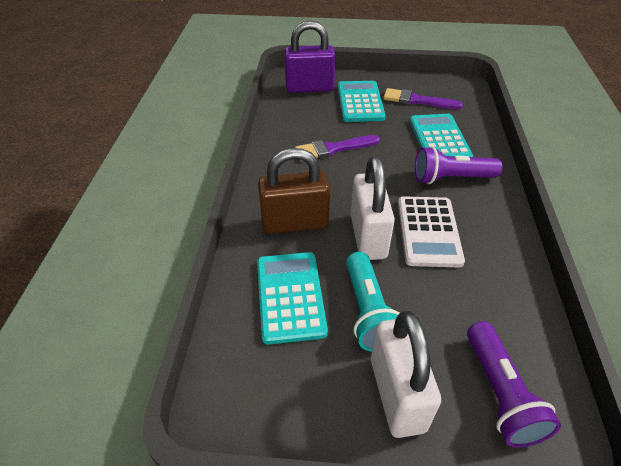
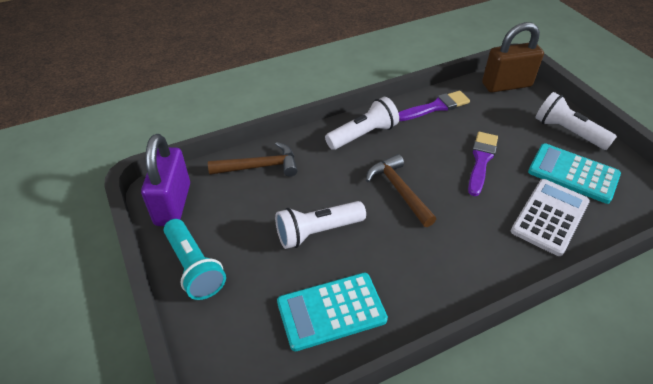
brown hammer: none = 0 -> [208,142,298,177] [366,154,436,227] = 2
purple flashlight: [415,146,502,184] [467,321,561,448] = 2 -> none = 0
turquoise calculator: [257,252,328,345] [338,81,386,122] [410,114,473,157] = 3 -> [277,273,388,351] [528,143,621,204] = 2
white flashlight: none = 0 -> [275,201,366,249] [325,97,399,150] [535,92,617,150] = 3
white padlock: [351,156,395,260] [371,311,441,438] = 2 -> none = 0

